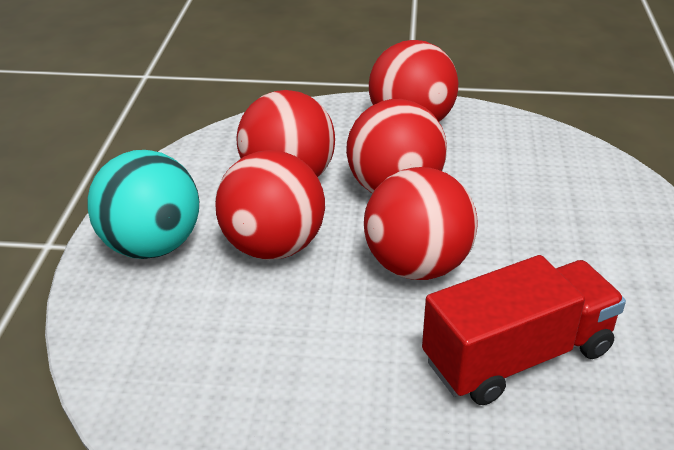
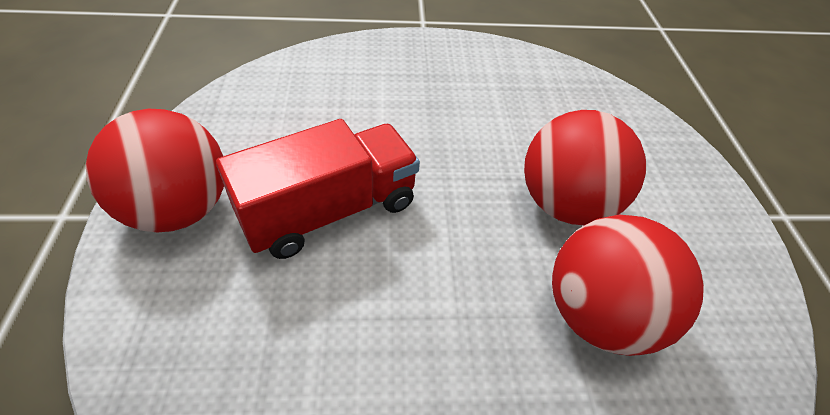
red ball: [215,150,325,260] [237,90,335,177] [346,99,447,194] [364,167,478,280] [369,40,458,122] = 5 -> [86,109,224,233] [524,110,646,225] [552,215,704,356] = 3
turquoise ball: [88,150,199,259] = 1 -> none = 0

